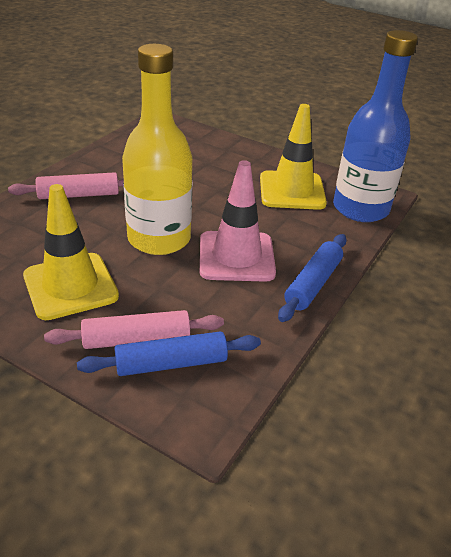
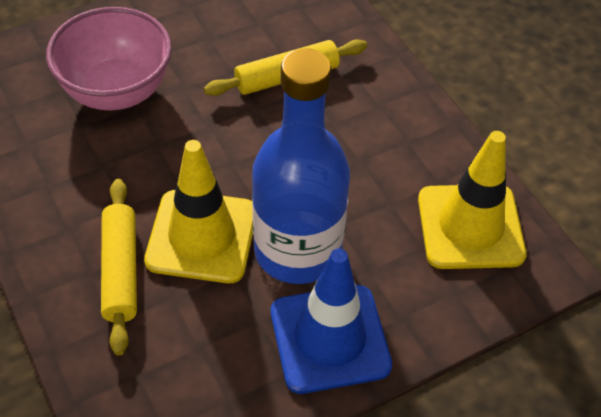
blue rolling pin: [77,332,261,376] [278,234,347,322] = 2 -> none = 0
blue traffic cone: none = 0 -> [271,248,392,394] = 1
pink bowl: none = 0 -> [46,7,172,110] = 1
pink rolling pin: [8,172,124,199] [44,310,224,349] = 2 -> none = 0
pink traffic cone: [200,160,276,282] = 1 -> none = 0
yellow bottle: [122,44,192,255] = 1 -> none = 0
yellow rolling pin: none = 0 -> [101,179,137,356] [204,39,367,96] = 2

